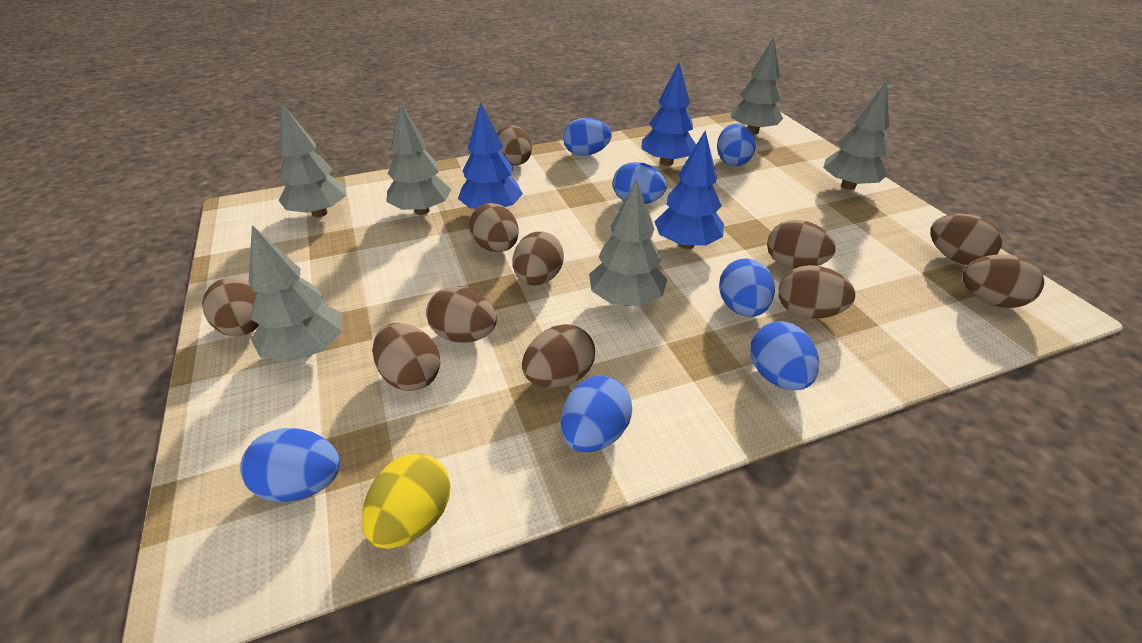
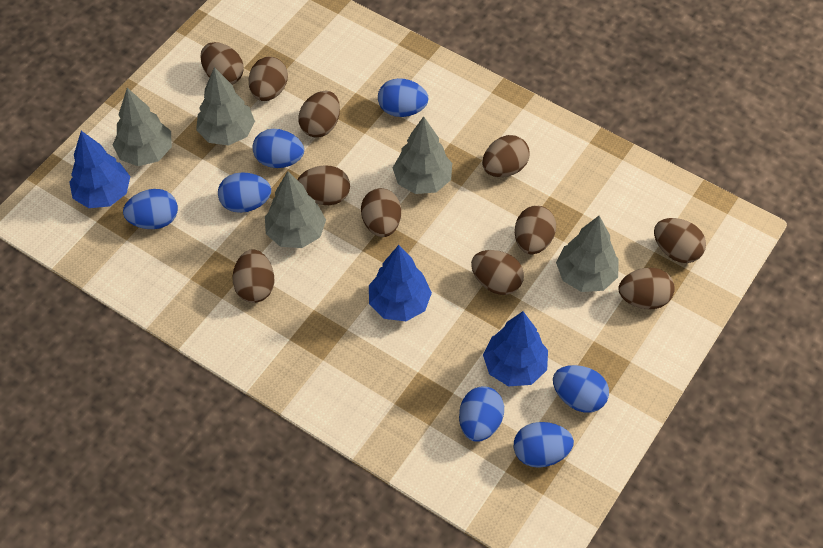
grey tree: [248,225,342,362] [278,104,346,217] [387,102,452,215] [589,179,668,306] [731,37,783,135] [823,81,889,190] = 6 -> [113,88,172,166] [196,67,255,146] [265,171,326,248] [393,116,452,194] [556,216,619,292] = 5
yellow egg: [362,454,450,549] = 1 -> none = 0

